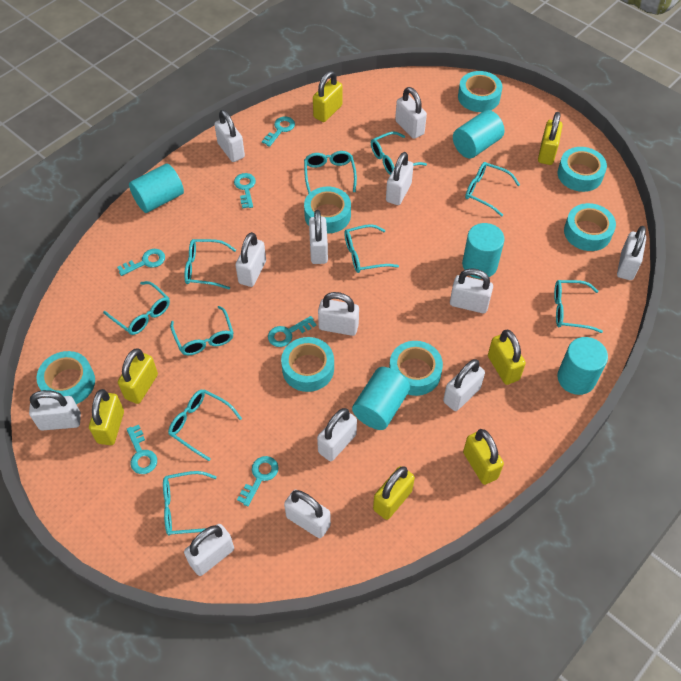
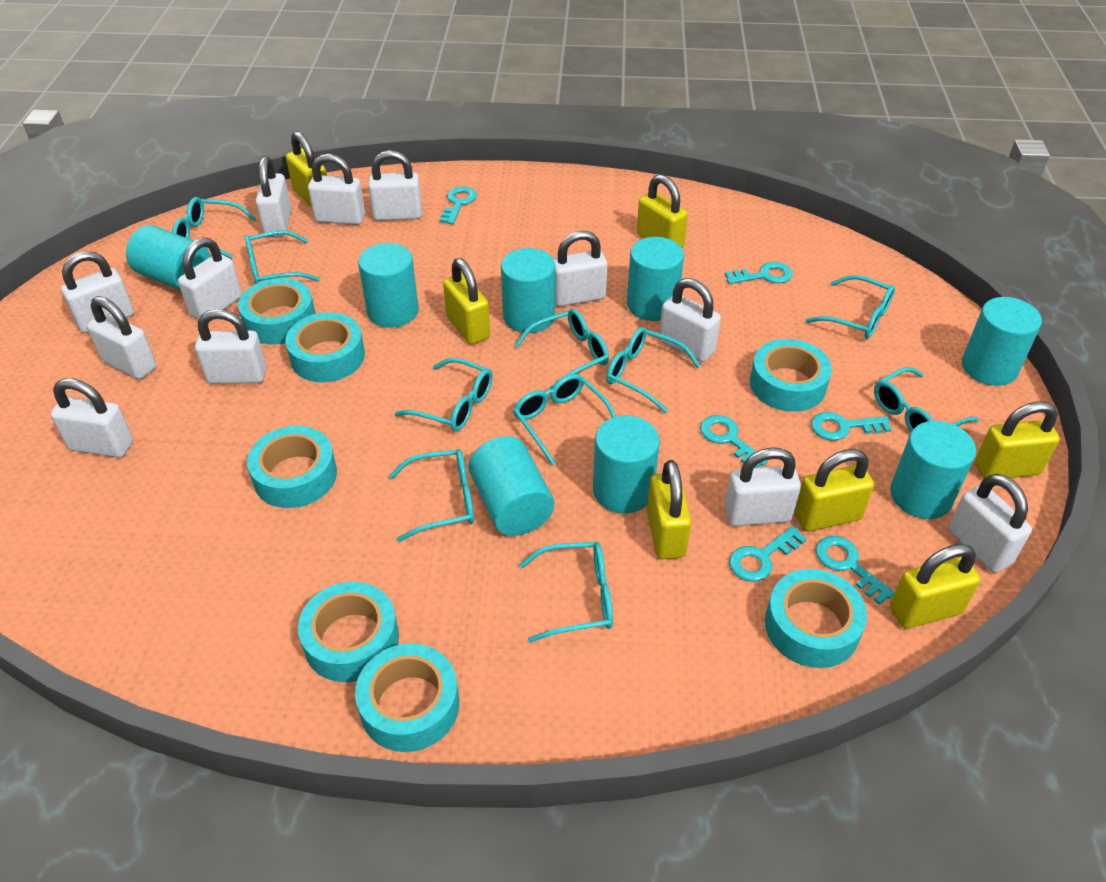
turquoise cylinder: [129,164,184,213] [352,367,410,430] [453,110,504,158] [462,223,505,279] [557,337,608,395] = 5 -> [126,225,211,290] [358,243,419,327] [468,436,554,536] [501,248,555,333] [593,416,660,513] [627,237,684,321] [890,421,976,519] [962,297,1042,386] = 8
white padlock: [29,390,81,431] [184,524,234,576] [214,110,245,162] [235,232,266,287] [284,490,331,538] [309,210,328,264] [317,408,357,461] [318,292,359,336] [386,152,414,205] [395,87,427,139] [443,359,485,411] [450,268,493,313] [617,226,646,280] = 13 -> [51,378,133,458] [61,251,134,333] [87,296,157,379] [178,238,242,320] [195,309,266,384] [256,156,291,237] [308,154,365,225] [368,150,422,221] [553,231,607,307] [659,278,721,362] [724,447,801,526] [948,474,1032,573] = 12

